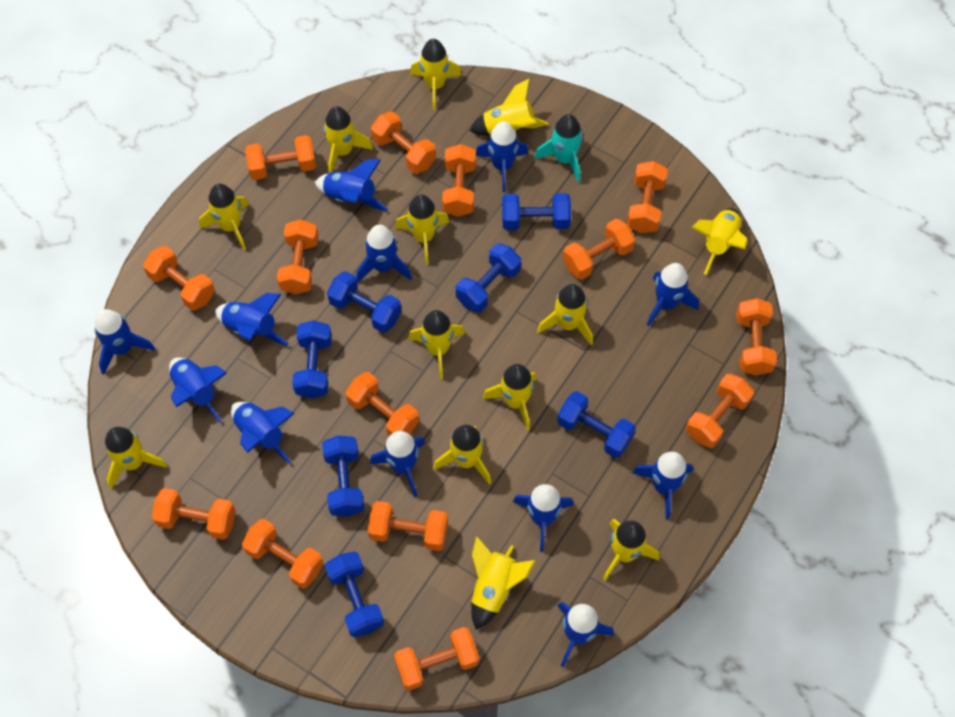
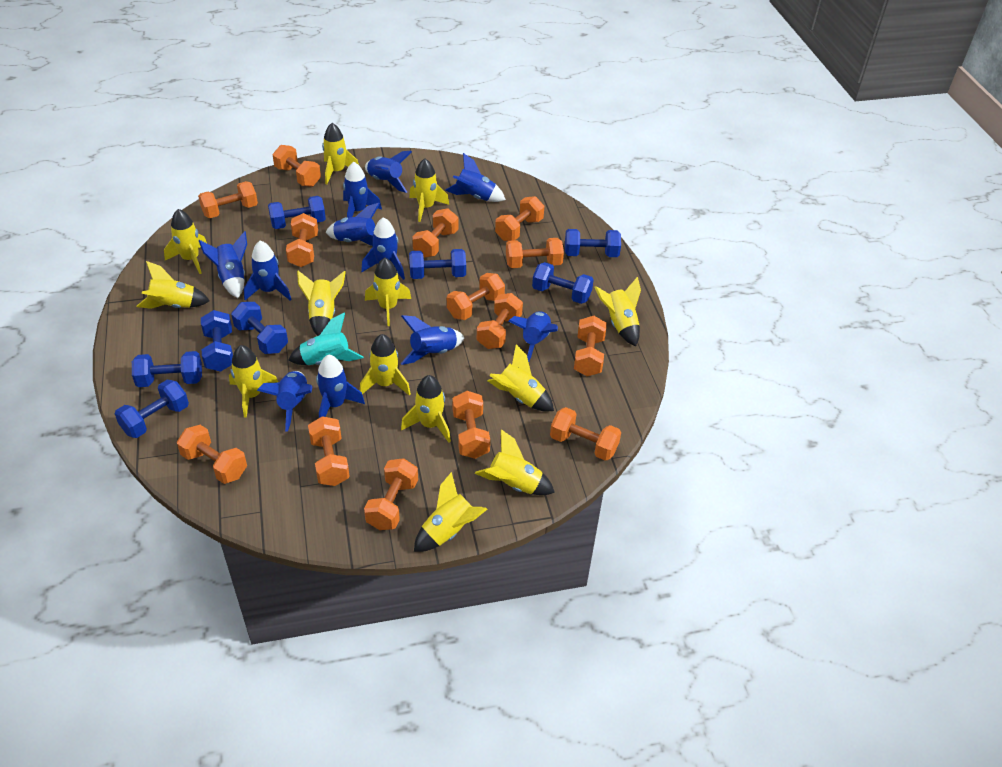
blue dumbbell: [292,320,332,398] [322,436,364,516] [325,552,384,637] [327,271,401,333] [456,243,521,312] [502,193,571,230] [557,391,636,458] = 7 -> [115,380,189,438] [132,351,202,387] [201,310,233,372] [231,302,288,354] [268,196,326,229] [409,249,466,279] [532,262,594,304] [565,229,621,257] = 8
blue rocket: [95,309,155,375] [169,357,227,423] [215,293,289,346] [231,402,295,464] [315,159,388,211] [356,225,412,283] [370,431,425,497] [476,121,528,192] [513,484,573,552] [558,602,614,667] [633,452,693,520] [647,263,699,326] = 12 -> [199,231,247,298] [244,240,292,300] [257,371,312,432] [316,355,365,418] [326,203,380,246] [343,162,382,218] [361,217,405,280] [365,151,412,193] [401,315,465,365] [445,153,506,202] [509,311,558,362] = 11

